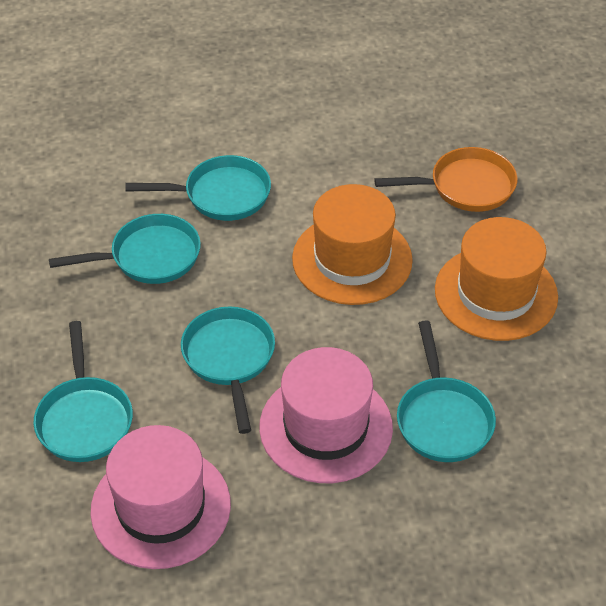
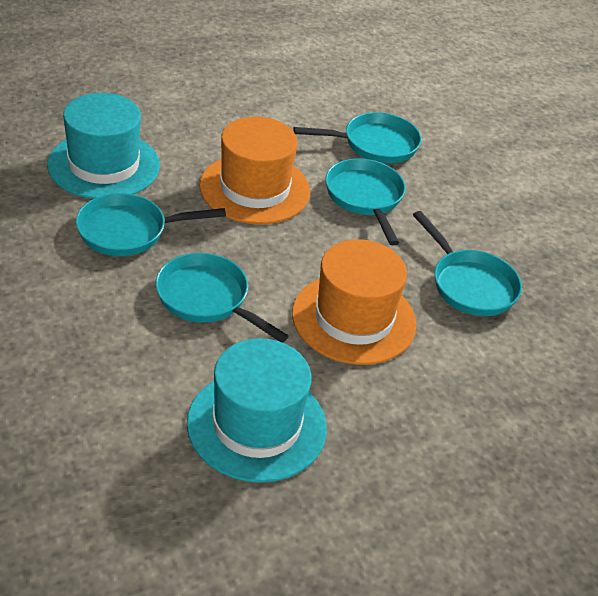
orange pan: [374,147,518,212] = 1 -> none = 0
pink hat: [91,425,231,569] [259,347,393,483] = 2 -> none = 0
turquoise hat: none = 0 -> [47,93,160,199] [187,338,327,483] = 2

